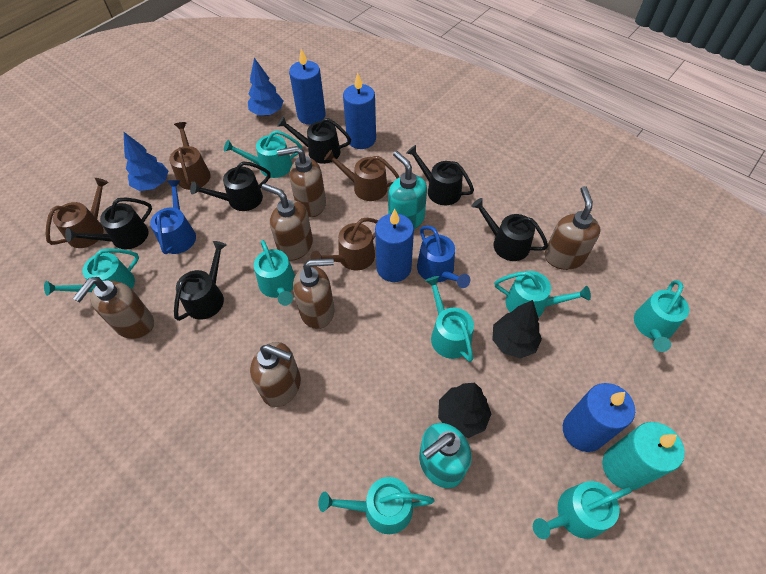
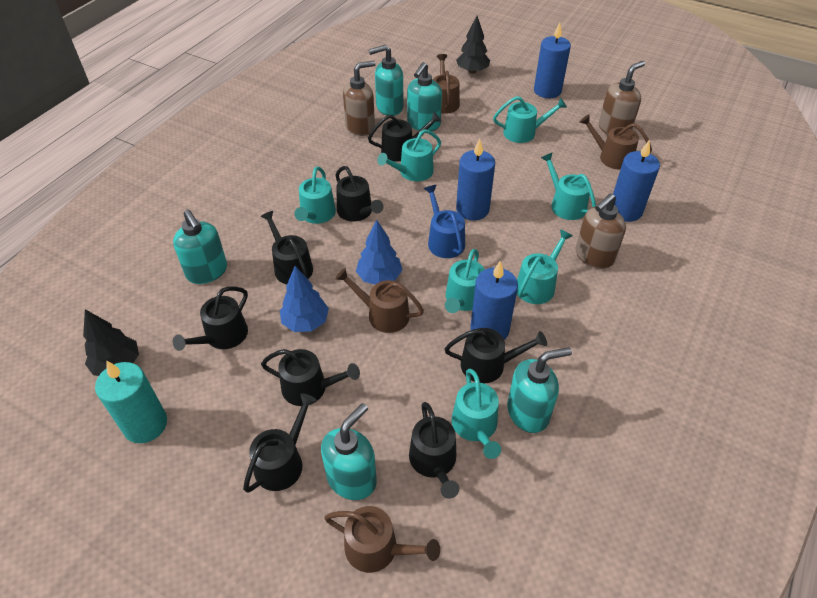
black watering can: [65,198,152,249] [174,241,227,321] [190,161,271,211] [277,116,351,164] [406,145,474,205] [471,198,548,261] = 6 -> [172,287,248,351] [243,393,317,493] [261,211,313,284] [261,349,360,406] [335,166,383,222] [368,112,441,162] [409,402,459,499] [444,328,547,383] = 8
blue watering can: [150,180,196,254] [417,225,470,288] = 2 -> [424,185,465,258] = 1
brown soap dispenser: [73,277,154,339] [250,342,301,407] [262,183,313,261] [277,146,326,217] [293,258,335,329] [545,186,601,270] = 6 -> [343,60,375,136] [576,193,626,269] [599,61,645,134] = 3
turquoise soap dispenser: [388,151,427,229] [419,423,472,488] = 2 -> [173,209,227,284] [321,403,377,500] [369,45,403,116] [407,62,442,131] [507,347,572,433] = 5
turquoise watering can: [44,248,139,296] [224,130,302,178] [254,240,295,306] [318,477,435,534] [425,276,474,362] [495,271,591,318] [533,481,632,539] [634,280,689,352] = 8 -> [294,166,336,224] [378,129,441,181] [445,249,485,313] [451,369,501,459] [493,96,567,143] [517,229,573,304] [541,152,596,220] = 7

